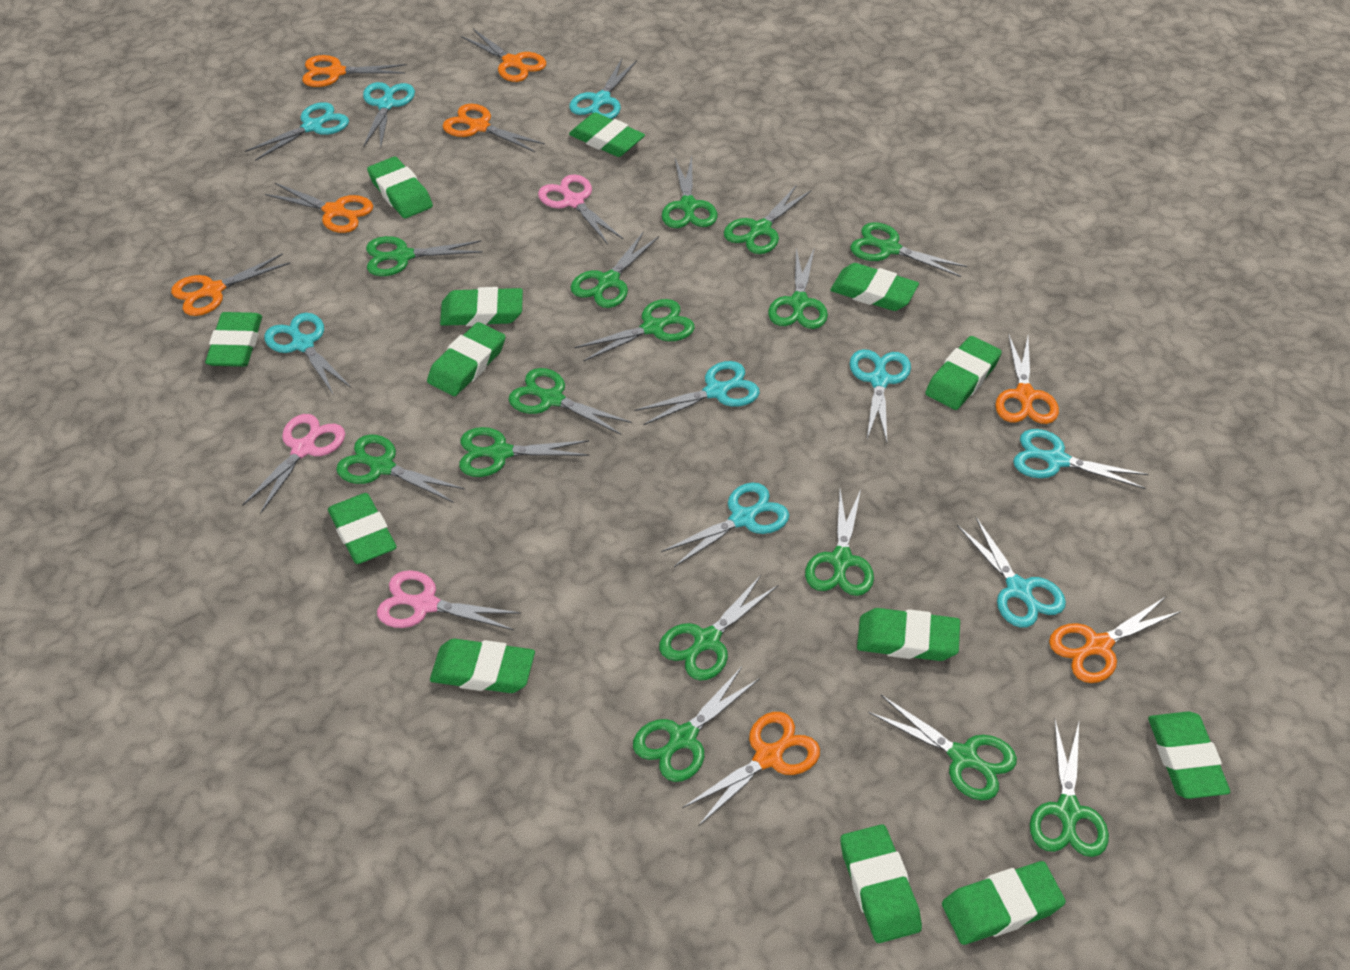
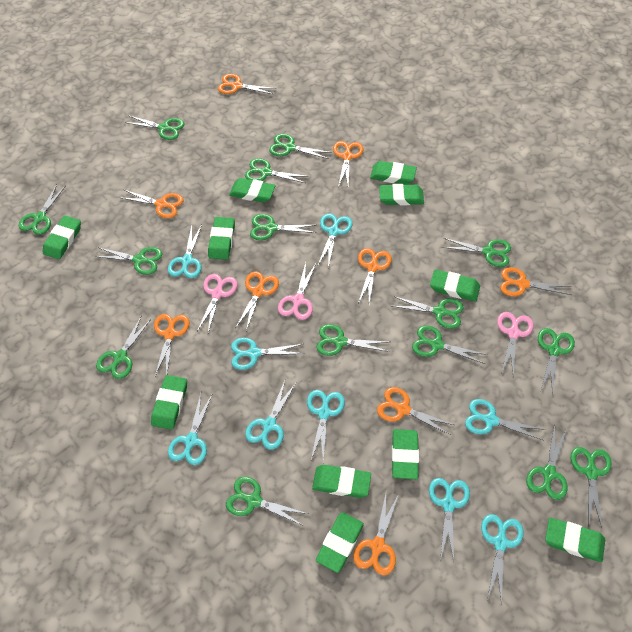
green eraser: [205,312,262,367] [328,493,397,564] [367,157,433,218] [427,322,506,396] [430,639,535,693] [440,287,523,326] [569,112,645,157] [830,263,919,311] [840,824,922,943] [857,608,960,661] [925,336,1002,410] [942,861,1066,945] [1148,712,1230,799] = 13 -> [43,215,81,259] [151,375,187,430] [208,217,235,260] [229,178,276,203] [312,465,371,498] [316,512,364,573] [370,161,417,185] [379,184,424,205] [392,429,419,479] [430,269,480,301] [545,518,605,562] = 11
orange scissors: [171,253,290,316] [265,183,373,233] [302,55,407,87] [443,104,545,152] [461,29,546,82] [682,712,820,826] [995,334,1059,424] [1049,597,1182,683] = 8 -> [119,190,183,218] [154,314,189,376] [218,74,276,94] [236,271,279,331] [333,141,363,187] [353,494,399,575] [358,248,392,304] [377,387,454,435] [500,267,571,296] = 9

